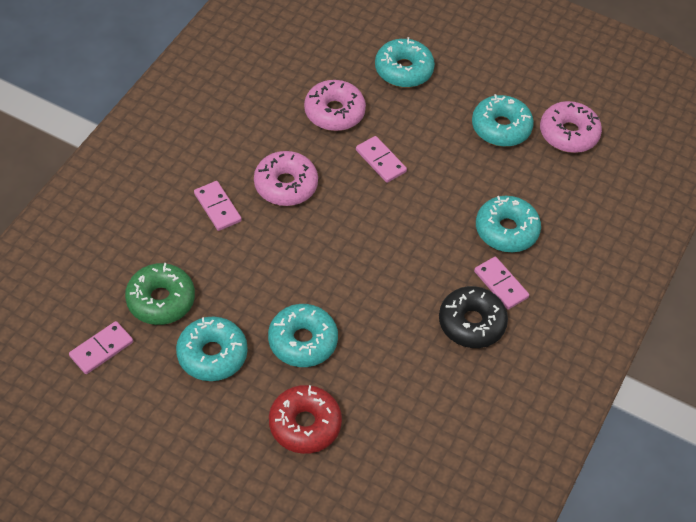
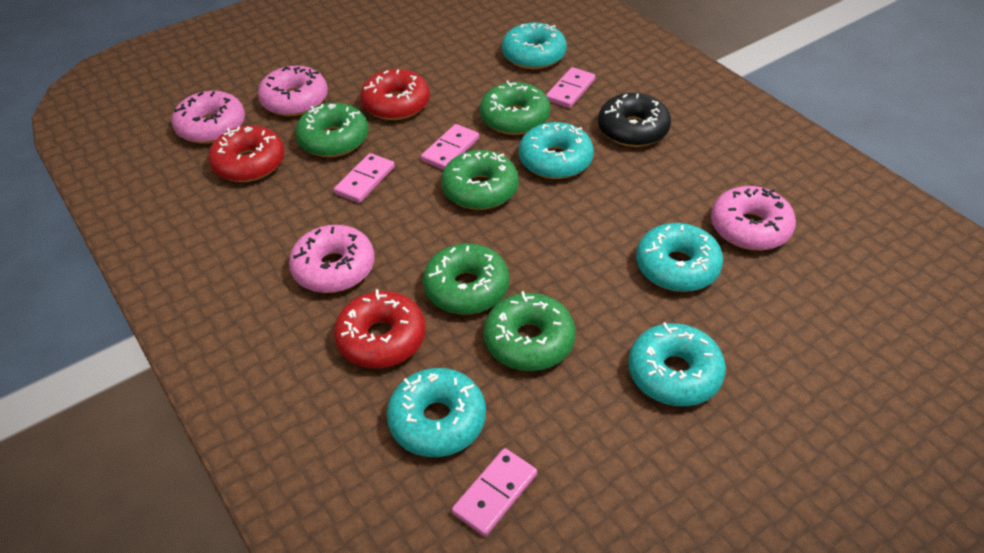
green donut: [125,263,195,325] = 1 -> [295,103,368,157] [423,244,509,314] [441,150,519,210] [480,80,550,135] [483,291,576,371] = 5
pink donut: [254,151,318,206] [304,80,366,131] [540,101,602,153] = 3 -> [172,91,245,144] [258,66,328,116] [289,225,375,293] [711,186,796,250] = 4
red donut: [269,385,342,454] = 1 -> [208,125,285,182] [334,289,425,368] [360,69,430,120] = 3

